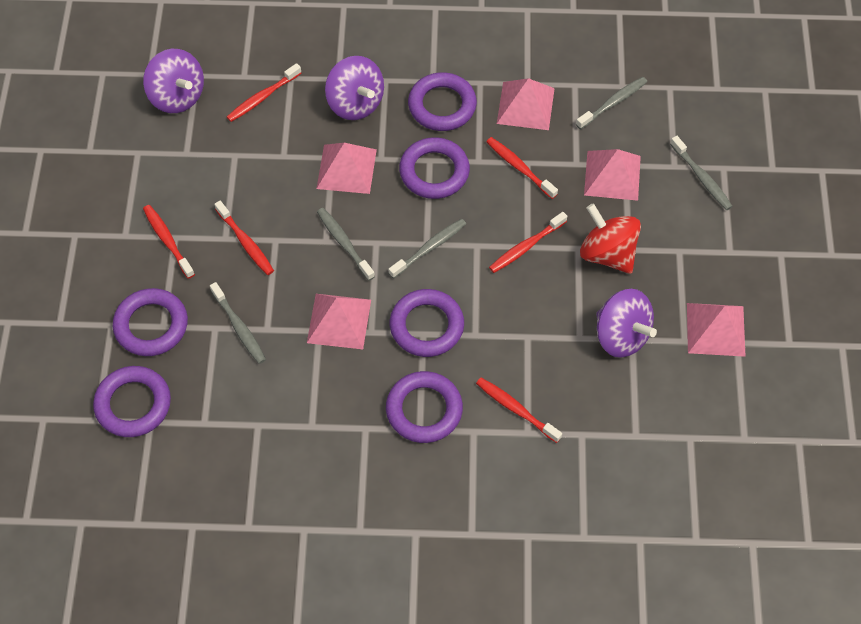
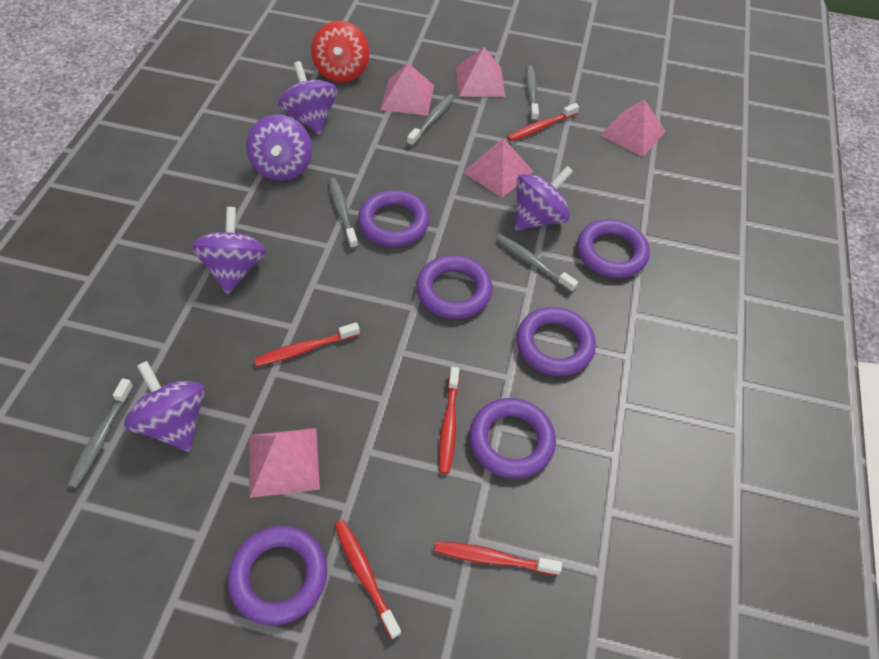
purple spinning top: [143,49,204,113] [325,56,384,120] [596,289,657,358] = 3 -> [124,361,205,452] [191,207,267,294] [246,114,312,181] [278,61,337,135] [515,166,573,231] = 5
red toothbrush: [143,205,195,279] [214,201,274,275] [227,63,301,122] [476,378,562,443] [486,137,558,199] [489,212,567,273] = 6 -> [254,322,360,367] [334,520,402,639] [434,541,562,576] [439,367,459,474] [507,103,579,142] = 5

